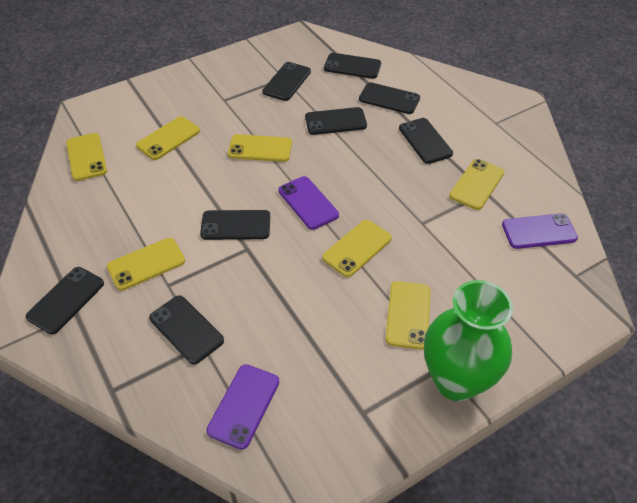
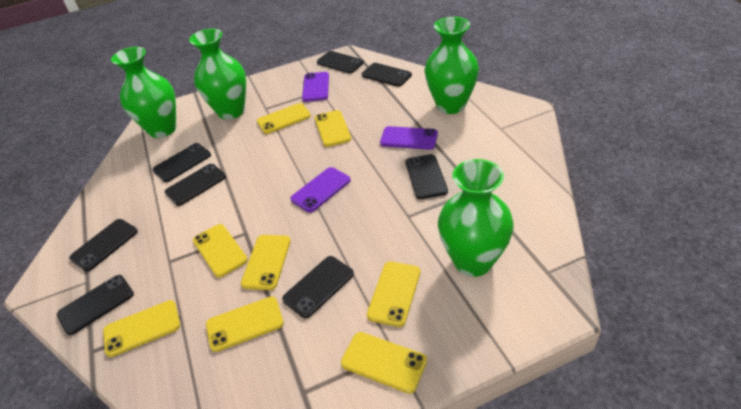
green vase: [424,280,513,401] = 1 -> [111,47,176,138] [189,29,246,120] [424,17,479,114] [438,159,514,277] = 4
yellow phone: [66,133,107,181] [107,238,185,291] [136,116,200,160] [228,134,292,162] [322,220,392,277] [386,281,430,349] [449,159,504,210] = 7 -> [103,300,180,357] [193,224,248,278] [206,296,284,352] [241,235,291,290] [257,103,311,134] [315,110,351,147] [341,332,427,394] [367,261,420,327] = 8

